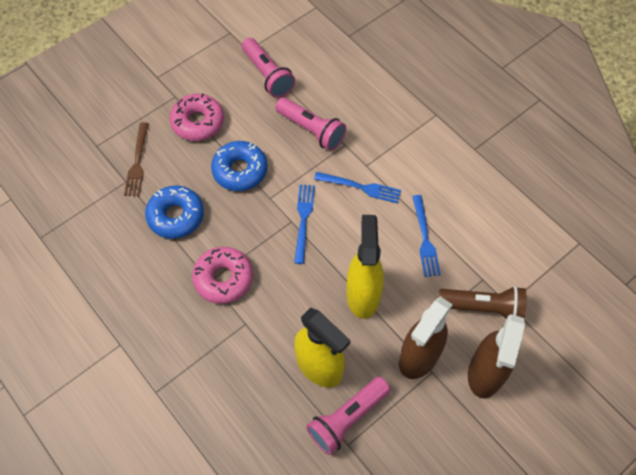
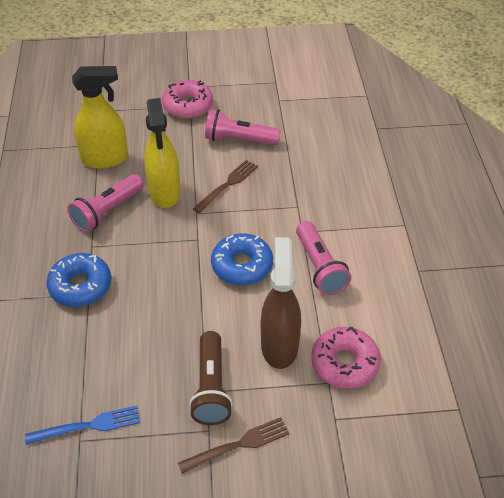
blue fork: [294,184,315,264] [314,172,401,203] [412,195,441,277] = 3 -> [25,405,140,445] = 1
brown fork: [124,122,149,196] = 1 -> [178,417,289,474] [193,160,258,213] = 2
brown spray bottle: [399,297,453,379] [468,314,525,398] = 2 -> [261,237,301,369] = 1

